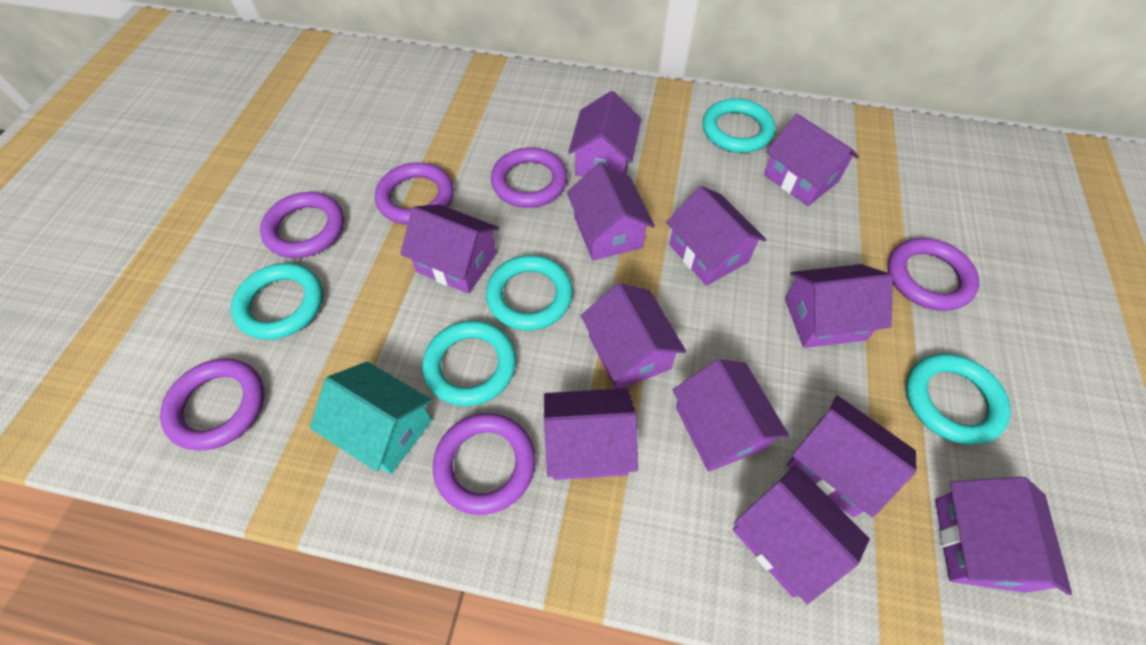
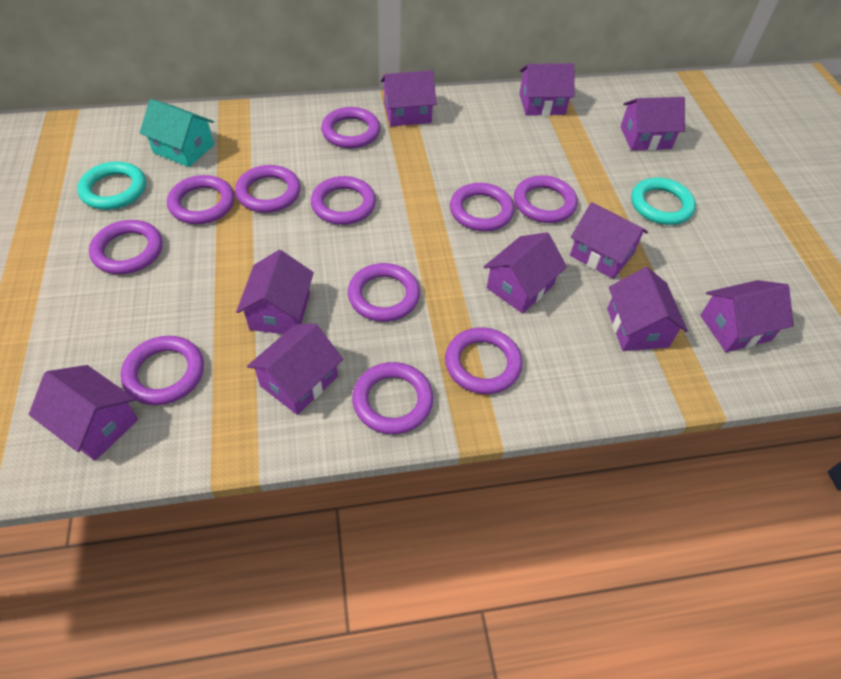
purple house: [400,204,499,294] [544,388,638,480] [567,162,655,261] [568,91,641,177] [581,283,686,389] [666,186,766,286] [673,359,789,472] [733,465,870,604] [764,114,859,206] [785,264,893,348] [787,395,917,518] [935,477,1072,595] = 12 -> [29,365,138,461] [236,250,314,334] [247,323,343,415] [381,70,437,127] [484,232,567,314] [519,63,575,116] [570,202,648,279] [607,267,688,351] [620,97,685,151] [700,280,794,352] = 10
purple ring: [160,358,264,451] [260,192,344,258] [375,162,454,225] [433,413,536,515] [491,147,567,208] [888,238,979,311] = 6 -> [89,220,162,274] [121,336,204,405] [167,175,234,224] [235,165,300,213] [311,176,376,225] [321,107,380,148] [348,263,420,322] [352,362,433,434] [445,327,522,394] [450,183,514,231] [514,175,577,223] = 11
turquoise ring: [231,263,323,340] [422,320,516,406] [486,255,573,331] [702,98,775,153] [906,353,1011,445] = 5 -> [77,162,146,210] [631,178,696,225] = 2

